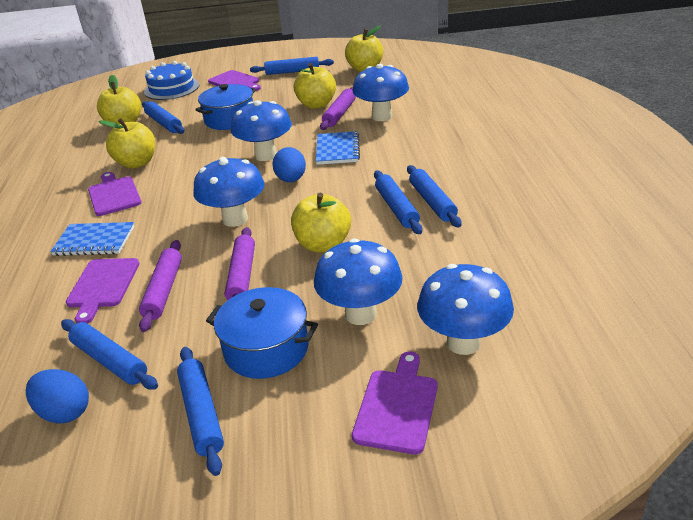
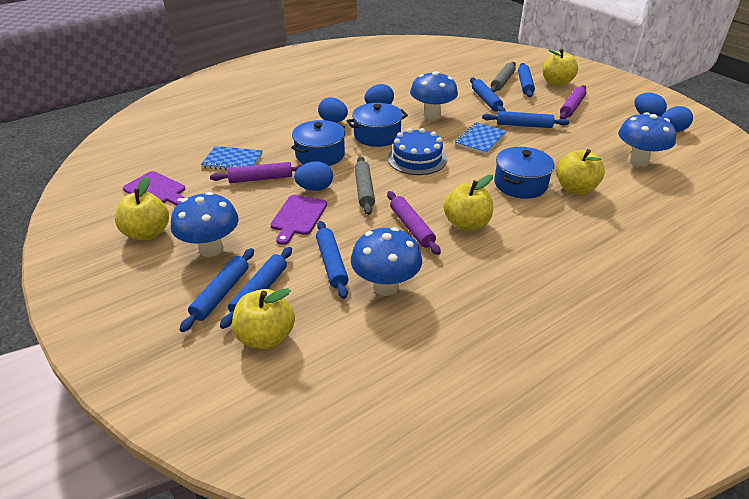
blue egg: [26,369,89,424] [272,147,306,182] = 2 -> [294,161,333,191] [318,97,348,123] [365,84,394,104] [635,93,667,117] [661,106,693,132] = 5
blue mushroom: [193,157,265,227] [231,100,292,161] [314,238,403,325] [352,64,409,121] [417,264,514,355] = 5 -> [171,192,239,257] [351,227,422,296] [410,71,458,120] [618,112,676,167] = 4
blue pot: [195,84,256,130] [206,287,318,379] = 2 -> [291,120,345,166] [346,103,408,147] [494,147,554,199] = 3
grey rolling pin: none = 0 -> [355,156,375,215] [490,62,516,92] = 2
purple cutting board: [66,258,139,324] [88,172,142,216] [208,70,261,91] [352,352,438,454] = 4 -> [123,171,186,206] [270,195,327,245] = 2

